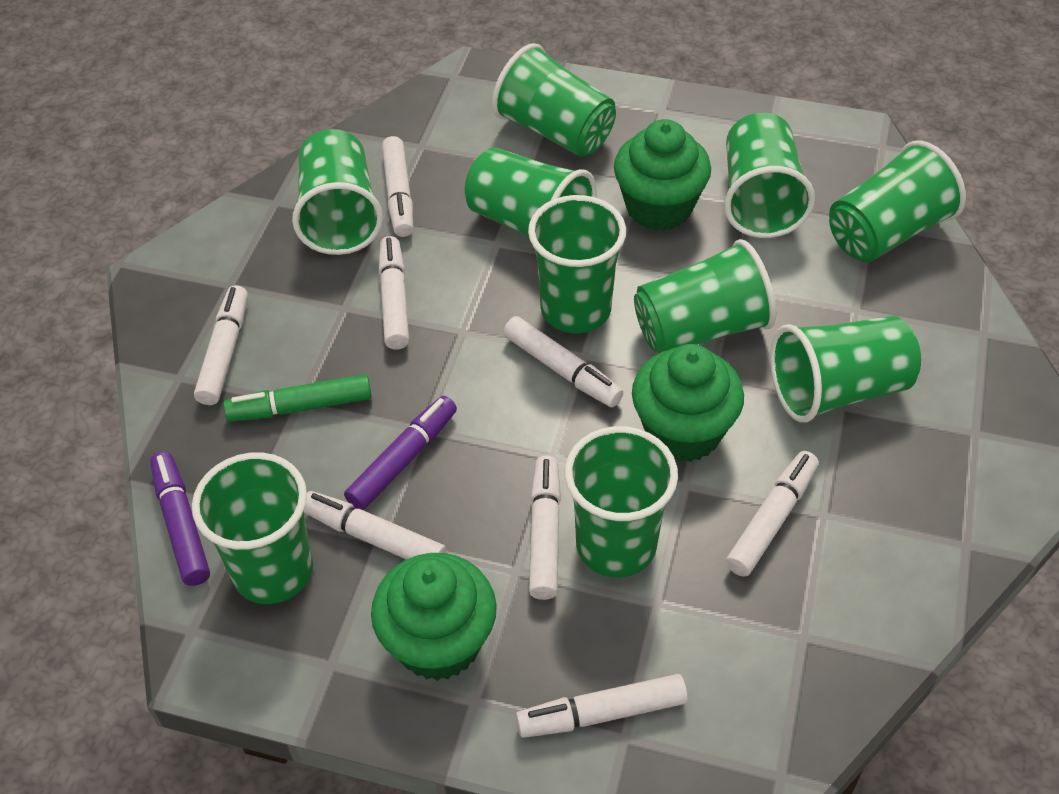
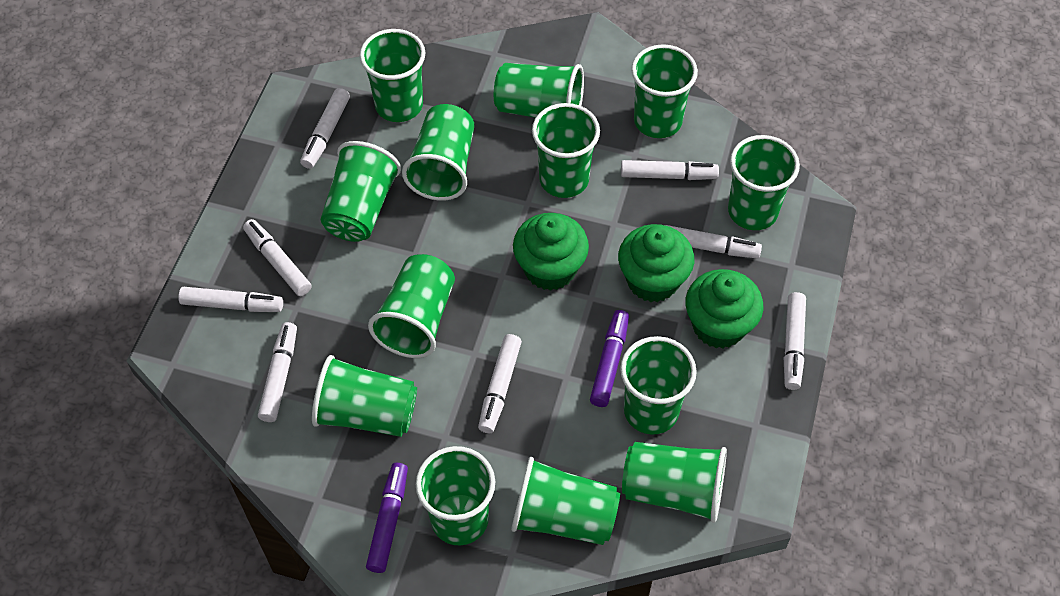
green cup: [192,452,313,604] [292,129,383,255] [465,148,597,237] [492,43,616,157] [528,195,626,333] [565,426,678,577] [634,239,776,353] [724,113,815,238] [770,316,921,423] [829,140,966,262] = 10 -> [312,355,417,437] [321,141,401,242] [360,29,425,122] [368,254,455,358] [402,104,474,201] [416,446,495,545] [494,63,584,118] [511,457,620,545] [532,103,600,198] [620,336,697,435] [622,442,727,523] [631,44,698,138] [728,135,800,230] = 13
green marker: [223,374,372,422] = 1 -> none = 0

